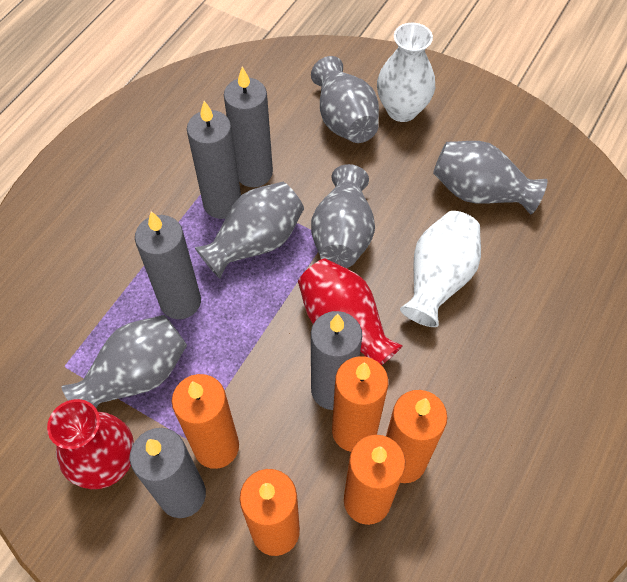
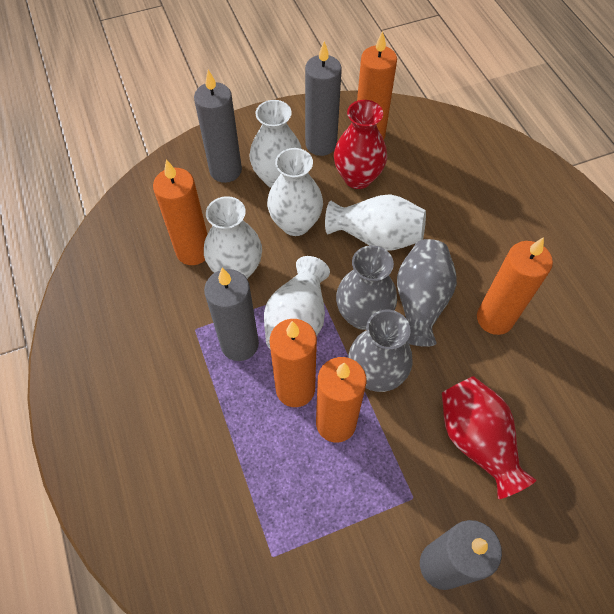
grey candle: [130,428,206,518] [135,211,201,319] [187,101,241,219] [224,67,273,187] [311,311,362,410] = 5 -> [194,70,242,183] [204,268,259,361] [305,41,342,156] [420,520,502,590] = 4
grey vase: [61,315,187,408] [195,182,304,279] [311,56,379,143] [311,164,375,268] [433,141,547,214] = 5 -> [336,245,397,330] [348,310,413,392] [397,239,457,347] = 3
white vase: [377,23,435,122] [400,211,481,327] = 2 -> [204,196,262,279] [250,100,302,188] [264,256,330,348] [267,148,323,236] [325,194,426,251] = 5

